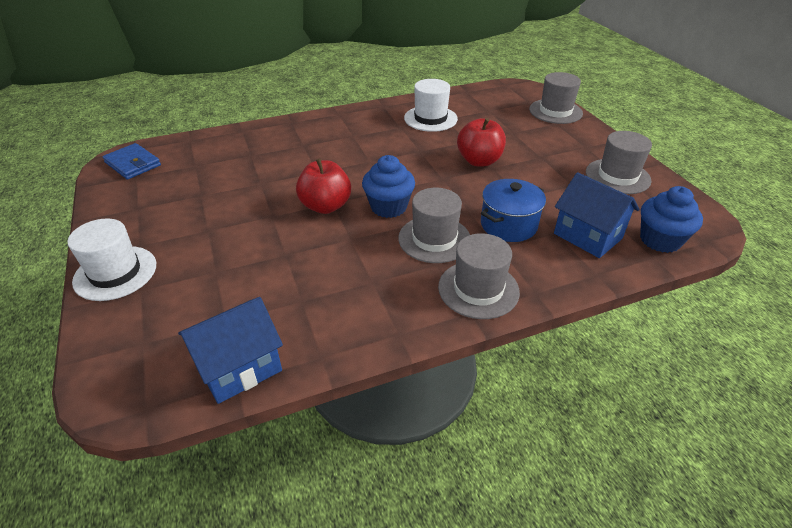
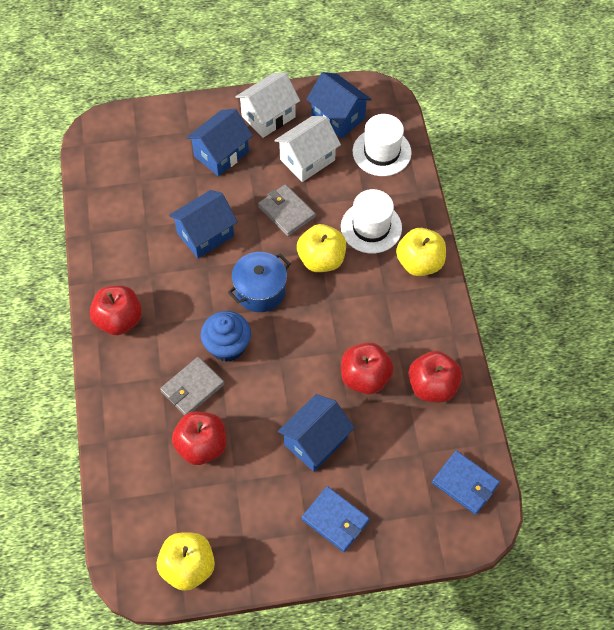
blue cupcake: [362,155,415,218] [640,186,703,253] = 2 -> [201,311,251,362] = 1
blue house: [178,297,283,404] [554,172,639,258] = 2 -> [169,190,238,258] [186,109,253,177] [278,394,354,472] [306,72,372,139] = 4
blue wallet: [103,143,161,180] = 1 -> [302,486,370,552] [432,451,500,515] = 2
grey hat: [398,188,470,263] [438,233,520,319] [529,72,583,124] [586,131,652,194] = 4 -> none = 0
grey wallet: none = 0 -> [160,357,224,415] [258,184,315,237] = 2
red apple: [296,159,351,214] [457,118,506,166] = 2 -> [90,285,142,335] [172,411,226,465] [341,342,394,394] [408,351,462,402] = 4
white house: none = 0 -> [235,73,300,138] [274,116,341,182] = 2
yellow apple: none = 0 -> [157,533,215,591] [297,224,346,272] [396,228,446,276] = 3

